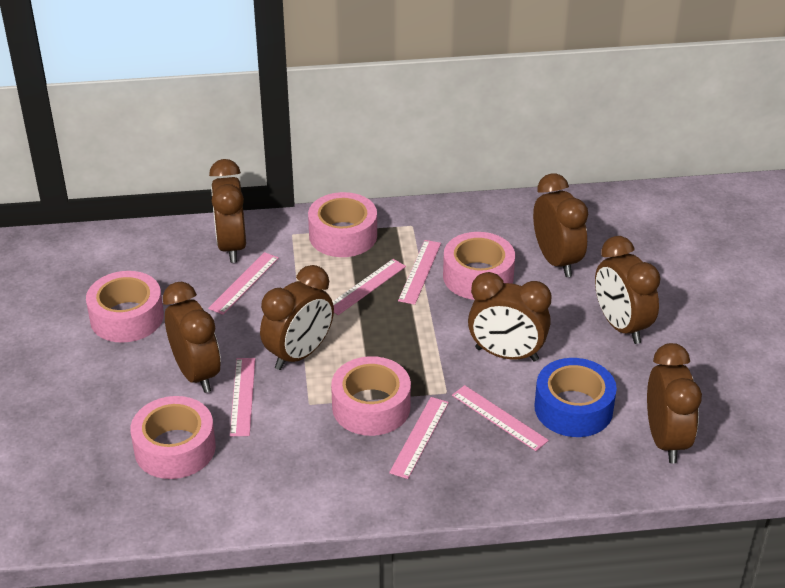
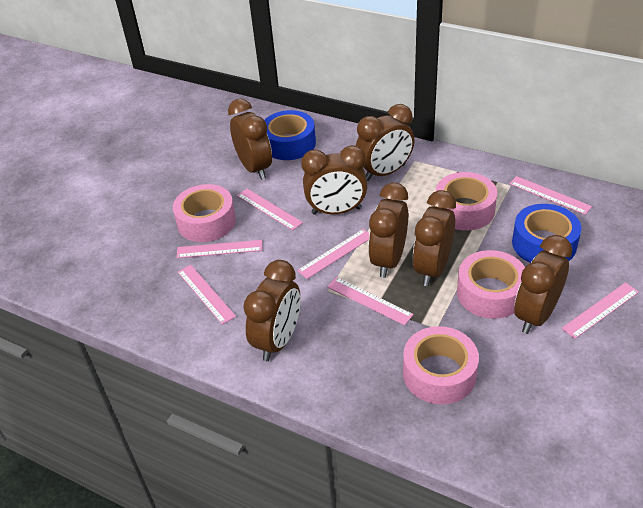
blue tape: [534,358,617,437] = 1 -> [264,110,316,160] [512,204,581,263] = 2
pink ruler: [208,252,279,315] [230,358,255,436] [332,259,406,315] [389,397,449,479] [398,240,441,305] [452,385,549,451] = 6 -> [176,240,262,258] [178,265,236,325] [237,189,303,230] [297,229,370,279] [327,277,414,326] [509,176,592,215] [561,282,639,339] = 7
pink tape: [86,271,164,343] [130,396,216,479] [308,192,377,257] [331,356,411,436] [443,232,515,300] = 5 -> [173,184,236,242] [403,326,479,405] [436,172,497,231] [457,250,525,319] = 4

